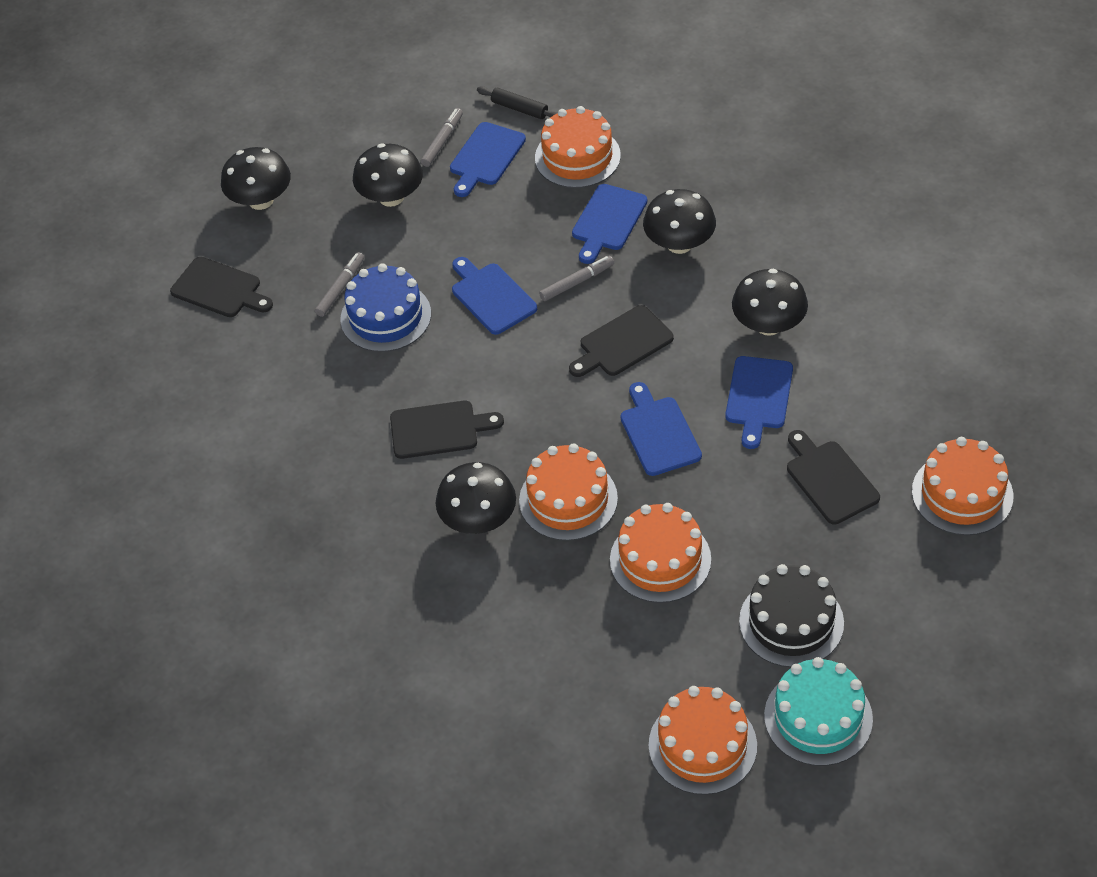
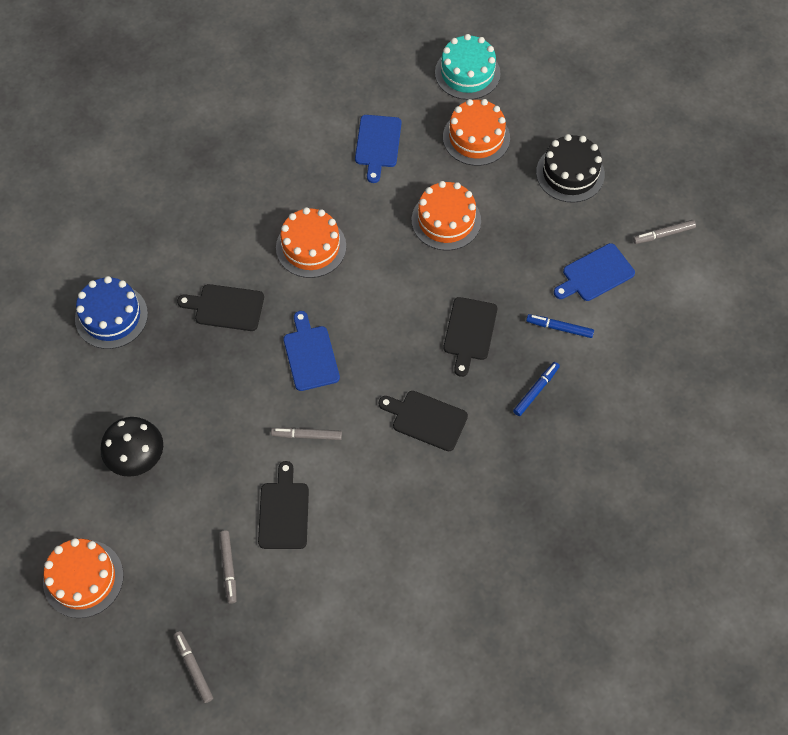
black mushroom: [221,147,291,210] [353,143,423,207] [436,462,516,534] [643,189,716,254] [732,269,808,336] = 5 -> [101,417,163,477] = 1
black rolling pin: [477,86,558,119] = 1 -> none = 0
blue cutting board: [450,122,526,197] [452,257,537,335] [572,184,647,264] [620,382,702,476] [725,356,793,449] = 5 -> [283,311,340,391] [355,115,402,183] [554,243,635,301] = 3
blue marker: none = 0 -> [513,362,560,416] [526,314,594,338] = 2
grey marker: [315,252,364,317] [421,108,463,167] [539,256,614,301] = 3 -> [174,631,213,703] [219,530,237,604] [271,427,342,440] [633,220,696,244] = 4
orange cake: [519,443,618,541] [535,106,621,188] [610,503,711,603] [649,686,757,795] [912,437,1013,535] = 5 -> [43,538,124,618] [276,207,346,278] [412,181,481,250] [443,99,510,166] = 4

